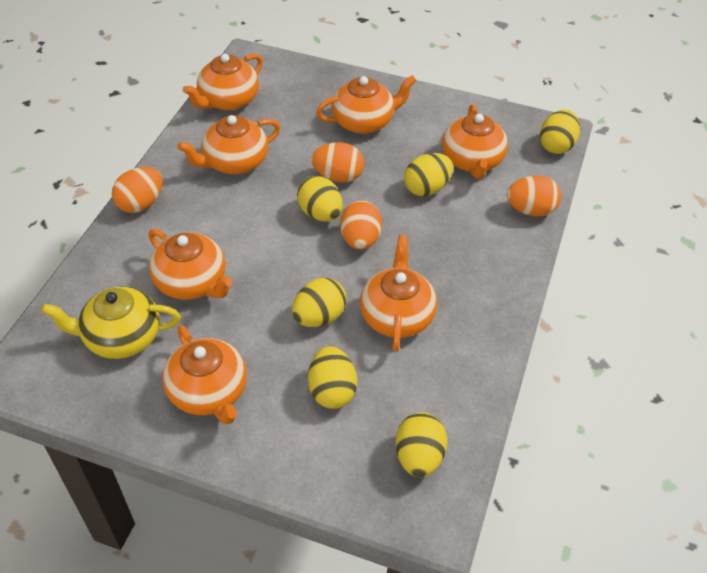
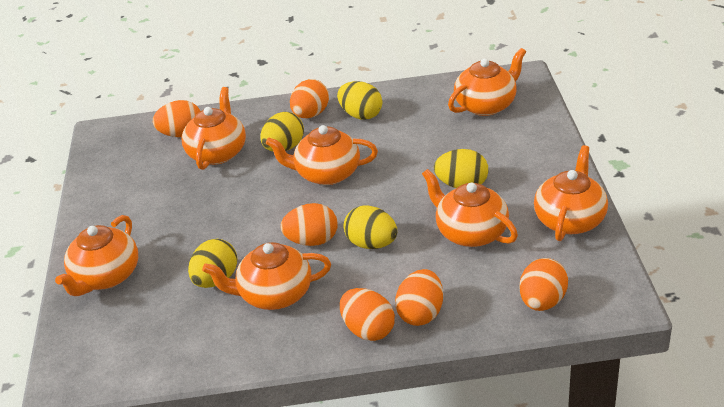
orange egg: [112,167,163,213] [311,142,364,183] [340,201,382,250] [507,175,562,217] = 4 -> [153,100,200,137] [280,203,338,246] [290,79,329,118] [340,288,395,341] [395,269,443,326] [519,258,568,311] = 6
yellow egg: [292,278,346,327] [297,176,343,222] [308,346,357,409] [395,412,447,477] [404,153,453,196] [540,109,580,154] = 6 -> [188,239,237,288] [260,112,304,151] [337,81,382,120] [344,205,397,249] [434,149,488,188] = 5
yellow teapot: [41,286,181,359] = 1 -> none = 0

